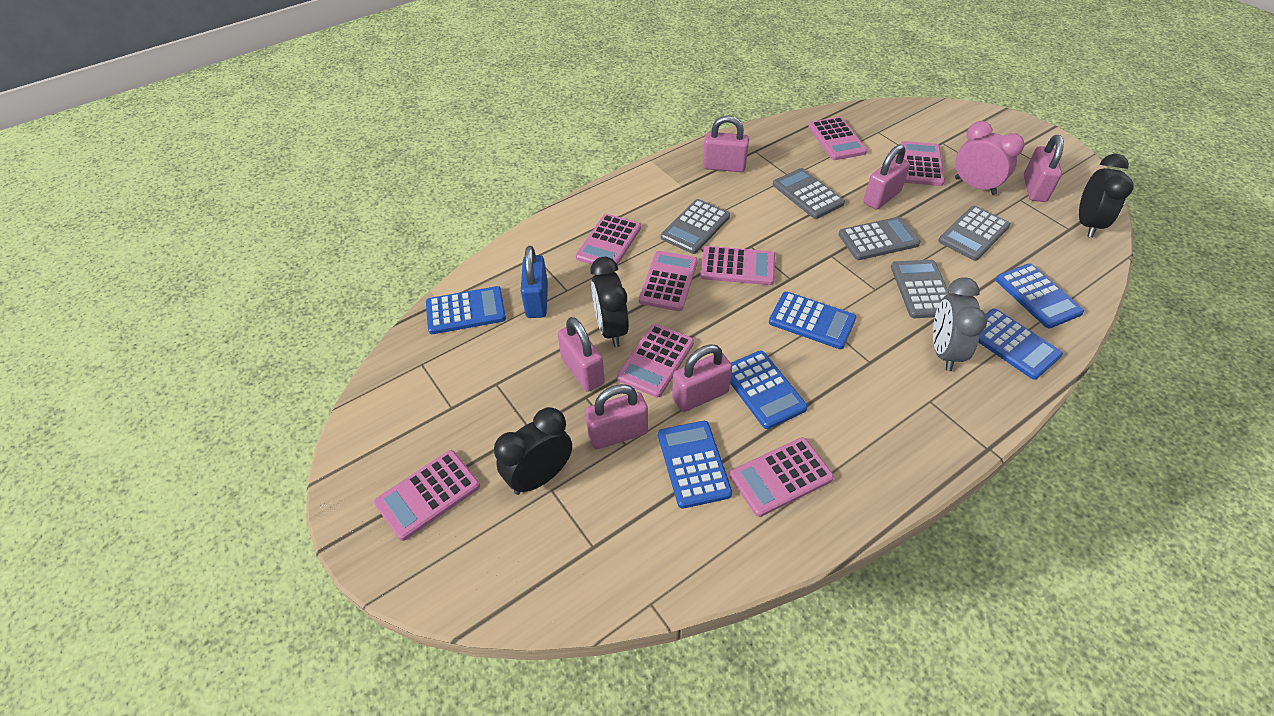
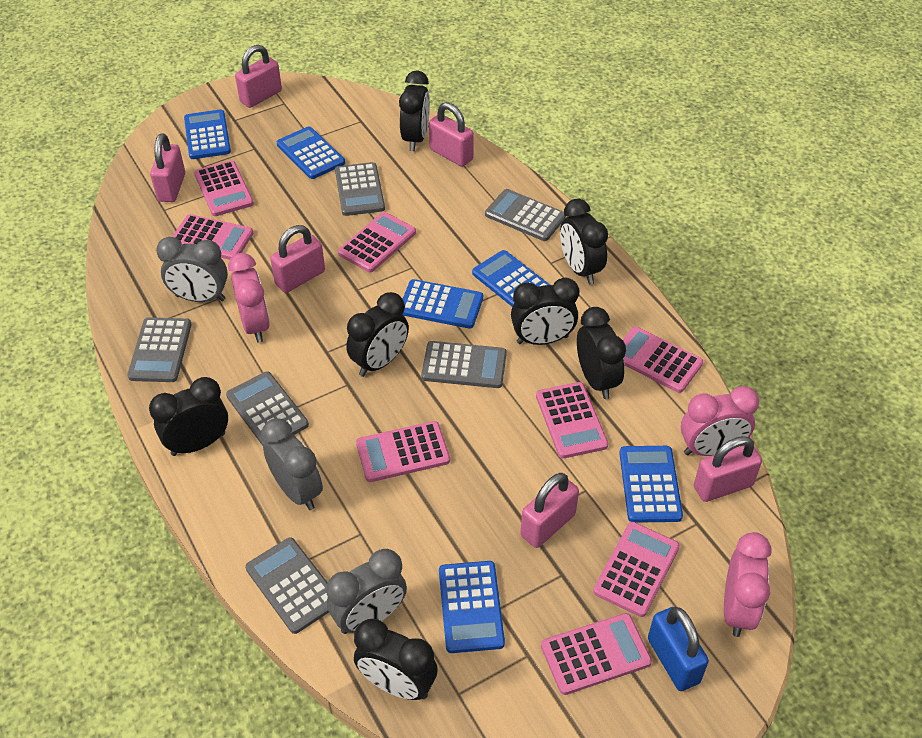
black clock: [494,407,572,495] [590,257,629,347] [1079,154,1134,237] = 3 -> [149,377,228,456] [346,292,409,377] [354,619,438,700] [399,70,430,151] [511,278,579,345] [560,198,608,285] [577,307,626,399] = 7
grey calculator: [661,199,730,254] [773,168,845,219] [838,217,921,260] [891,260,950,318] [938,206,1010,261] = 5 -> [127,317,192,382] [226,371,309,446] [245,537,329,634] [335,162,385,216] [421,341,507,388] [485,189,566,241] = 6
grey clock: [933,277,987,371] = 1 -> [156,237,228,302] [261,418,323,510] [327,549,407,634] = 3
pink clock: [955,121,1024,195] = 1 -> [228,253,270,343] [681,386,759,456] [724,532,771,637] = 3

